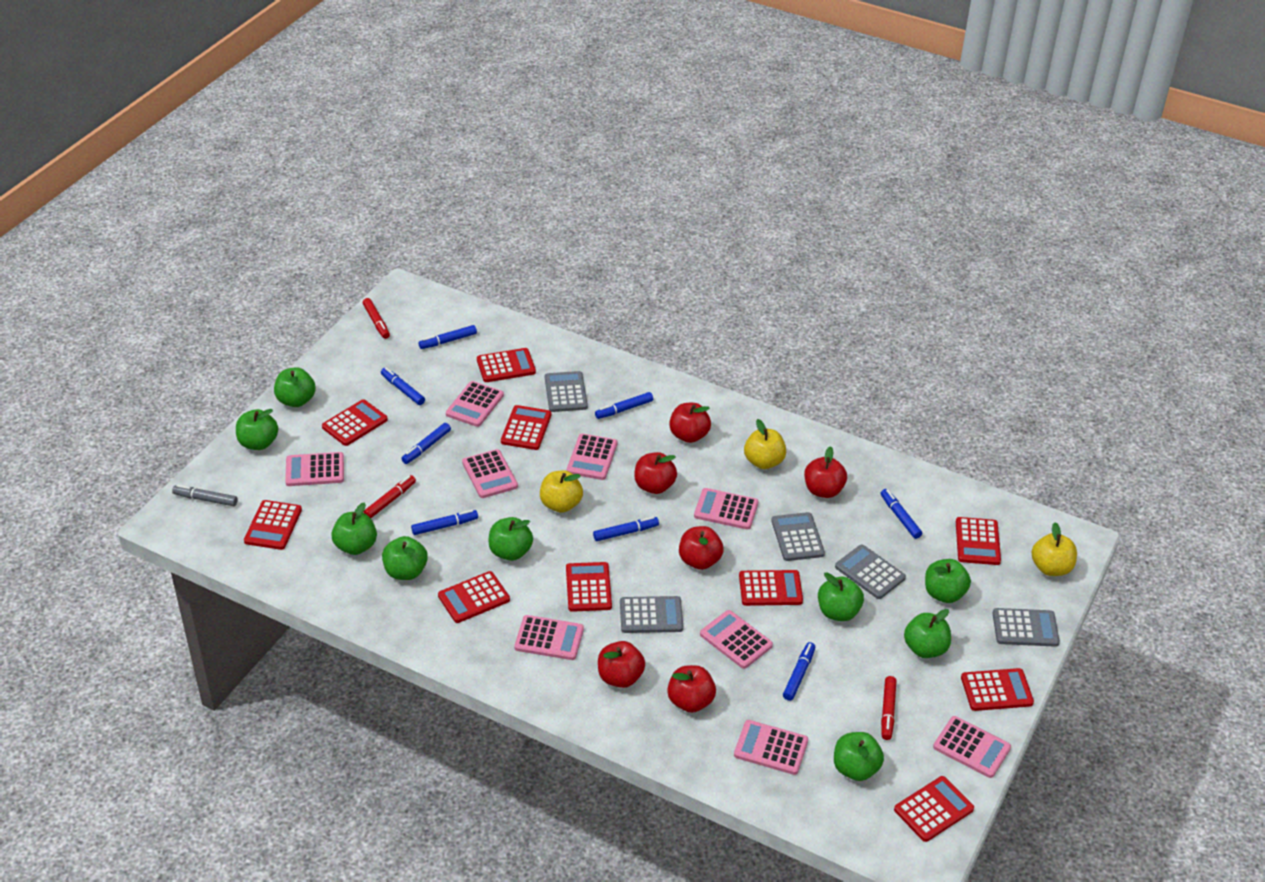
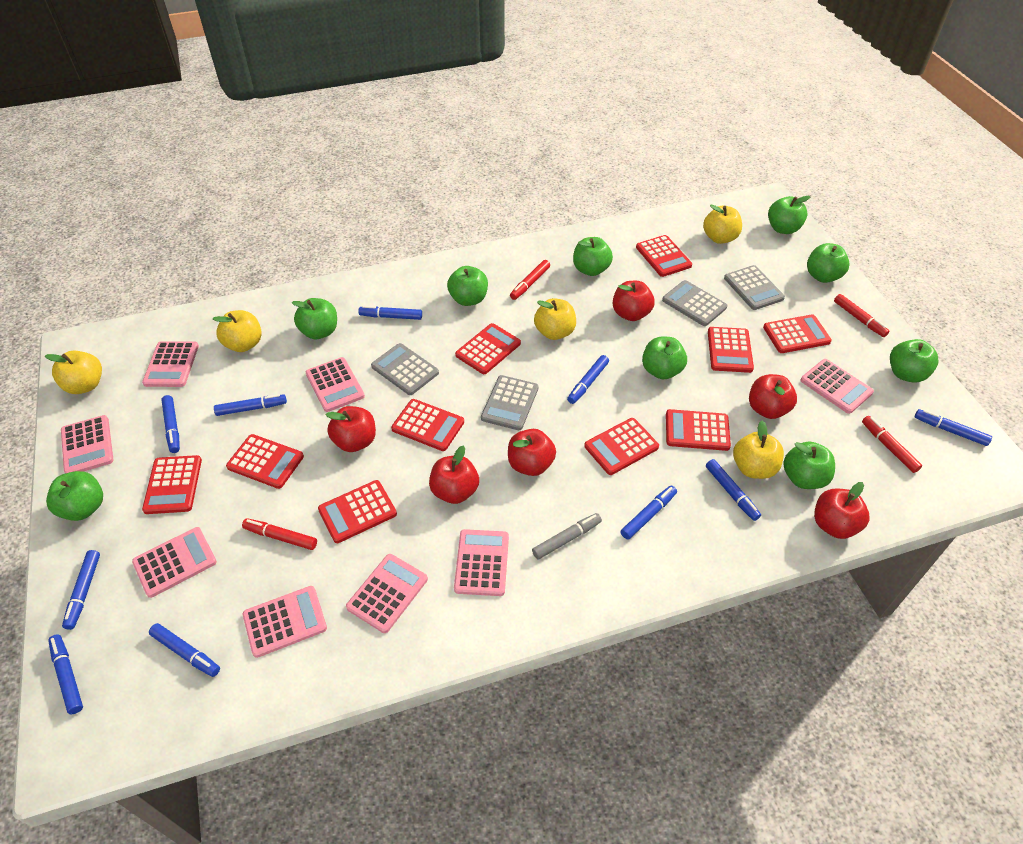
blue marker: [381,368,425,405] [402,423,451,464] [411,510,478,535] [419,325,477,349] [593,517,659,541] [595,392,653,419] [783,642,815,701] [881,489,922,539] = 8 -> [48,634,83,714] [62,550,100,630] [149,623,220,677] [161,395,180,453] [214,394,287,416] [358,306,422,320] [567,355,609,404] [620,485,677,540] [706,459,761,521] [915,409,992,446] = 10
grey calculator: [545,371,588,412] [620,596,683,633] [771,512,825,561] [835,545,906,599] [992,608,1060,647] = 5 -> [371,343,439,395] [481,375,538,430] [662,280,727,326] [724,265,785,310] = 4
pink calculator: [285,452,344,486] [446,381,504,427] [462,449,518,498] [514,615,584,660] [567,433,617,480] [694,488,758,530] [700,610,773,669] [734,720,808,775] [933,716,1011,778] = 9 -> [61,415,113,473] [132,527,217,598] [142,341,199,387] [243,586,327,658] [306,357,365,412] [346,554,428,633] [454,529,509,596] [800,359,874,414] = 8
red marker: [363,298,390,339] [364,475,416,518] [881,676,897,740] = 3 -> [242,518,317,550] [510,260,550,300] [834,294,889,337] [862,416,922,473] = 4
yellow apple: [540,470,583,513] [744,419,786,469] [1032,522,1077,576] = 3 -> [45,351,102,394] [213,310,262,352] [534,298,576,340] [703,205,742,244] [733,421,784,479] = 5

